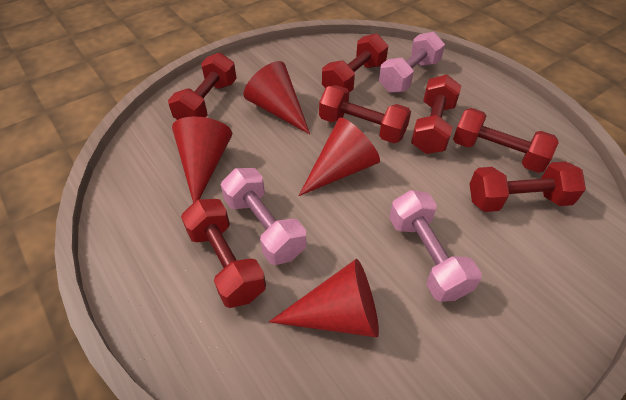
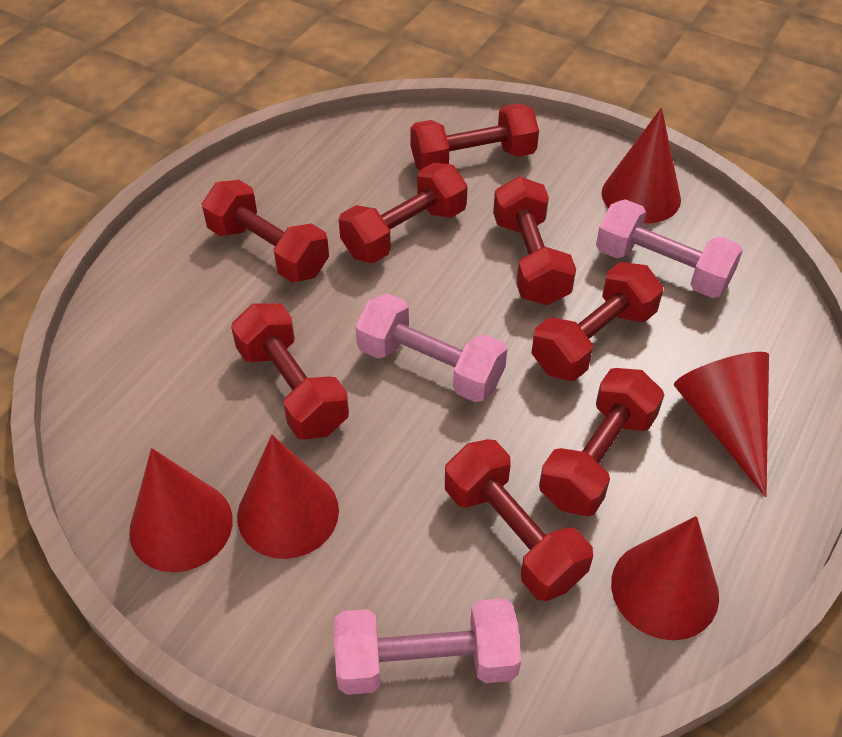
red cone: [172,117,232,203] [244,61,310,134] [269,259,379,337] [299,118,380,196] = 4 -> [129,448,233,572] [237,435,339,559] [602,108,681,223] [611,516,719,640] [674,352,769,497] = 5
red dumbbell: [168,52,237,120] [181,199,266,308] [319,85,411,143] [322,33,388,93] [411,75,461,154] [453,108,559,173] [470,161,586,212] = 7 -> [202,180,329,283] [231,303,349,440] [339,163,468,263] [410,103,539,170] [445,439,593,601] [493,177,576,305] [531,262,663,381] [539,368,664,516] = 8

